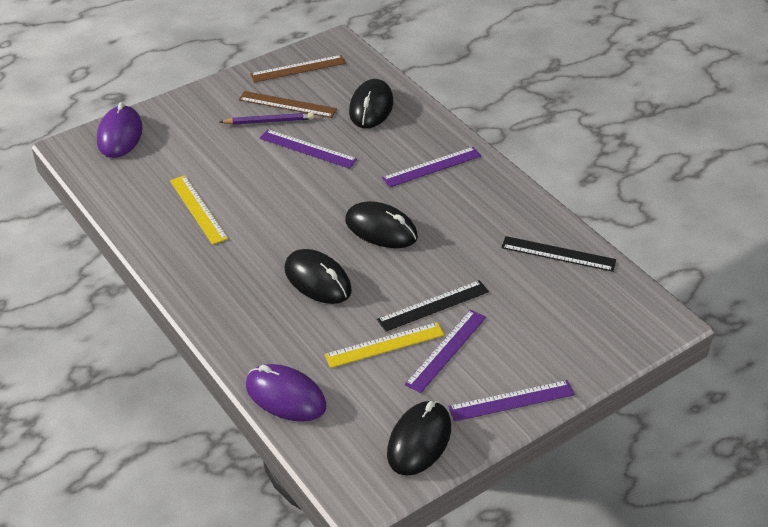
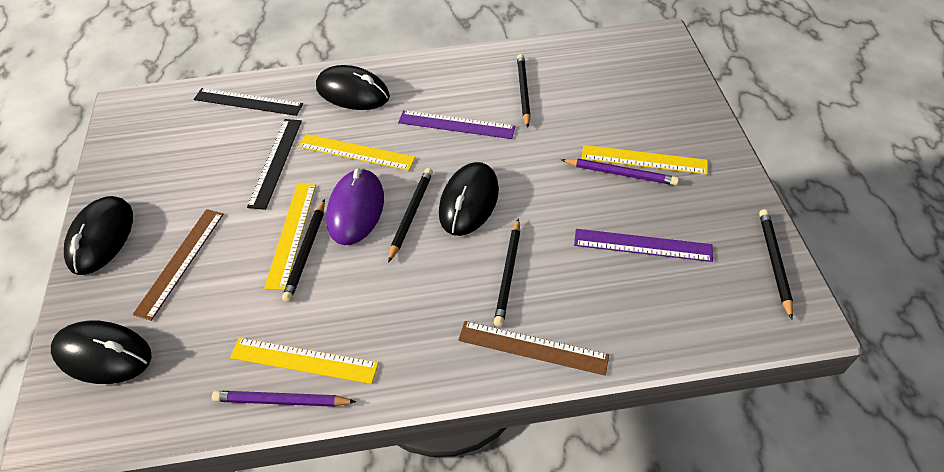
black pencil: none = 0 -> [282,199,325,302] [388,168,433,263] [494,218,520,327] [517,54,531,128] [759,209,793,320] = 5
purple mouse: [97,102,143,158] [246,364,326,422] = 2 -> [326,168,384,245] = 1
purple pencil: [220,113,314,125] = 1 -> [212,391,356,407] [561,159,679,185] = 2
purple ruler: [260,129,357,169] [382,147,481,188] [405,310,486,393] [448,380,575,422] = 4 -> [398,110,516,139] [574,229,713,262] = 2
yellow ruler: [170,175,228,245] [324,322,445,368] = 2 -> [230,338,379,384] [264,184,316,290] [298,134,416,171] [582,145,708,175] = 4

